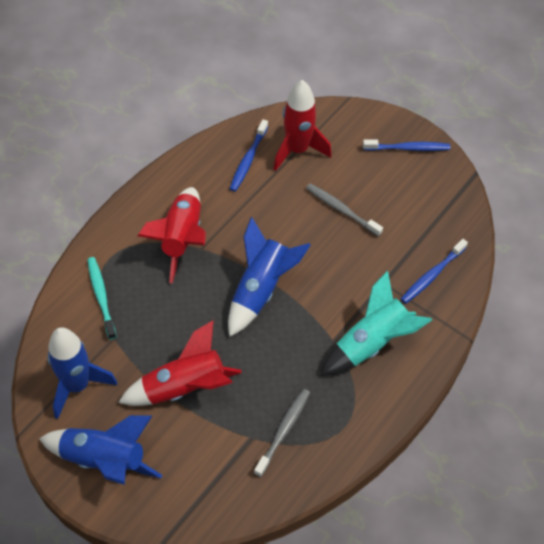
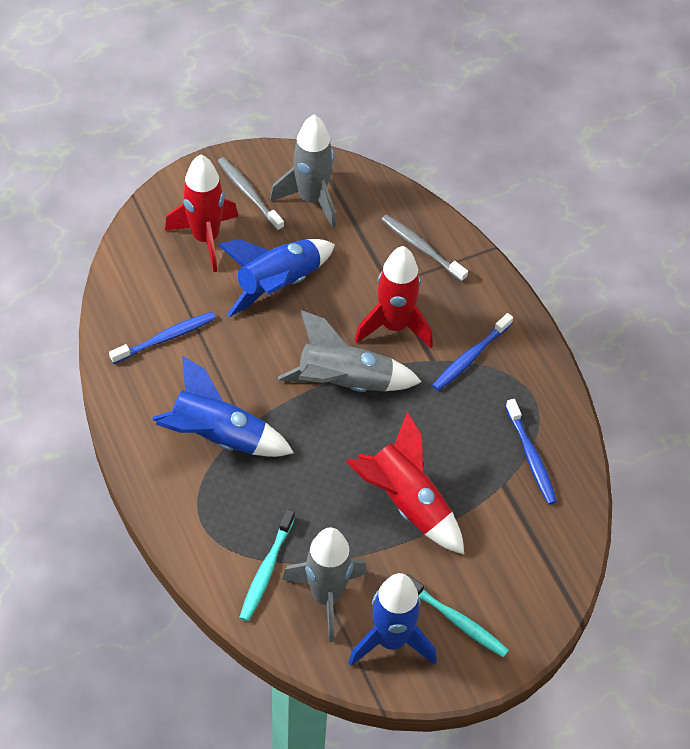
grey rocket: none = 0 -> [270,115,336,228] [278,310,422,392] [282,528,367,642] = 3
turquoise rocket: [320,270,432,376] = 1 -> none = 0
turquoise toothbrush: [87,257,116,340] = 1 -> [239,509,295,621] [407,574,509,658] = 2

